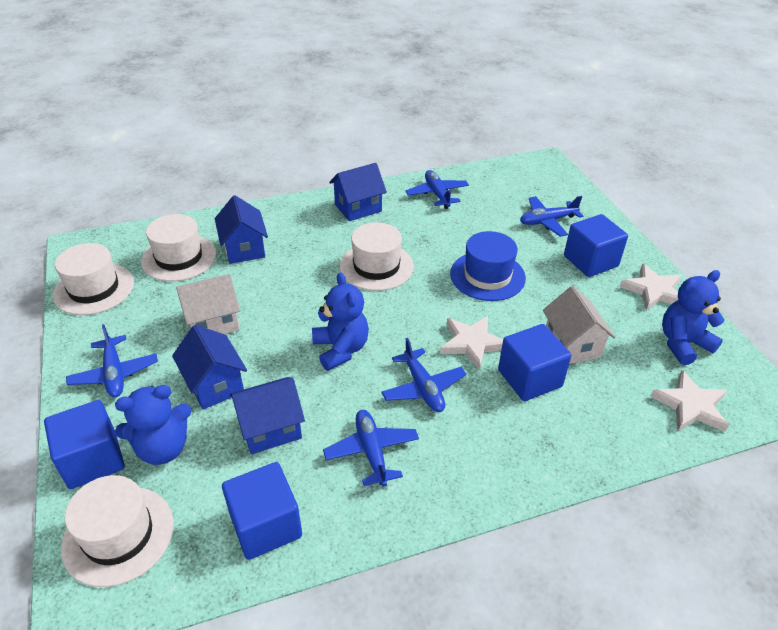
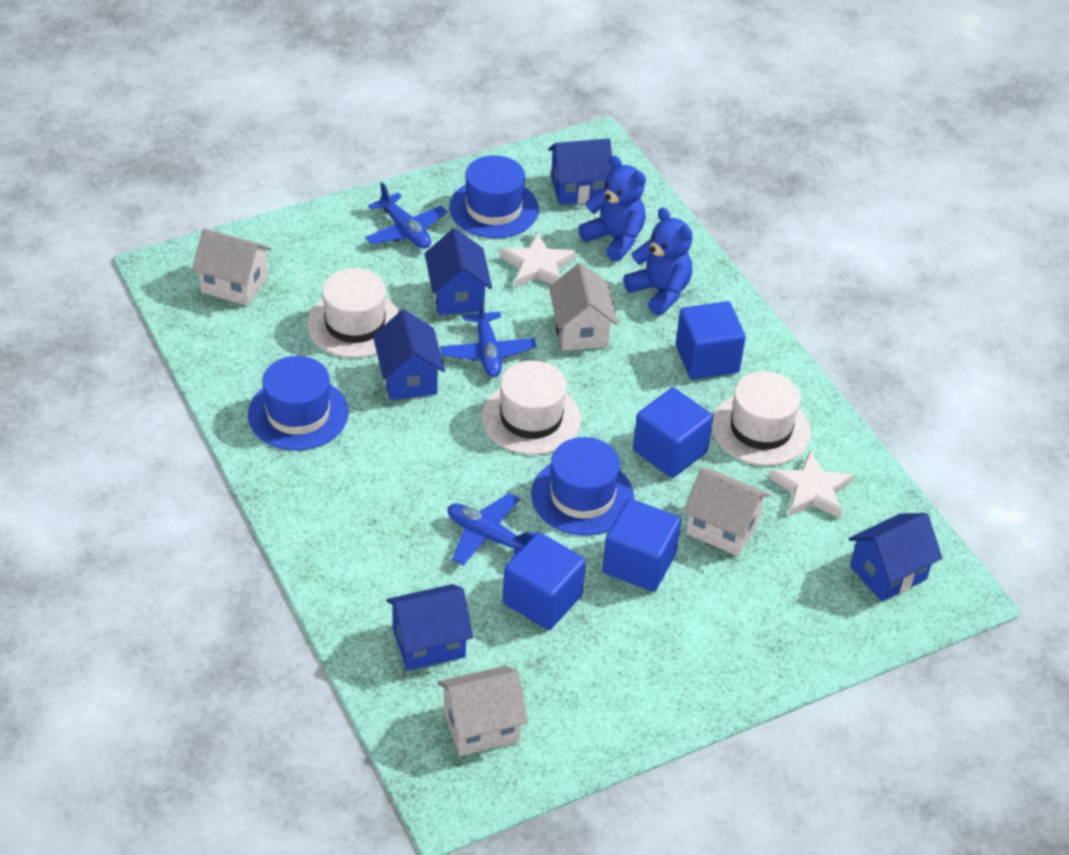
blue hat: [450,231,526,301] = 1 -> [248,356,348,451] [449,155,539,238] [531,437,634,536] = 3
blue house: [172,325,247,410] [215,195,268,264] [230,377,305,454] [329,163,387,221] = 4 -> [373,309,445,400] [386,584,473,671] [425,228,492,315] [548,138,612,205] [849,513,942,602] = 5
blue plane: [66,324,158,397] [323,410,419,487] [381,338,466,412] [406,170,469,209] [520,196,583,237] = 5 -> [365,182,447,249] [440,296,536,377] [448,493,536,565] = 3
blue teddy bear: [115,385,191,465] [312,272,369,371] [662,270,725,365] = 3 -> [579,155,646,261] [623,207,693,316] = 2
white hat: [53,243,134,315] [61,475,174,587] [141,214,216,282] [340,222,414,291] = 4 -> [307,268,400,358] [482,360,581,455] [712,371,811,466] = 3
white house: [176,274,240,334] [543,286,615,364] = 2 -> [192,228,272,306] [438,665,528,756] [549,263,618,351] [683,468,770,556] = 4
white star: [440,316,503,370] [620,263,681,311] [651,370,729,432] = 3 -> [500,233,576,287] [769,451,854,519] = 2

